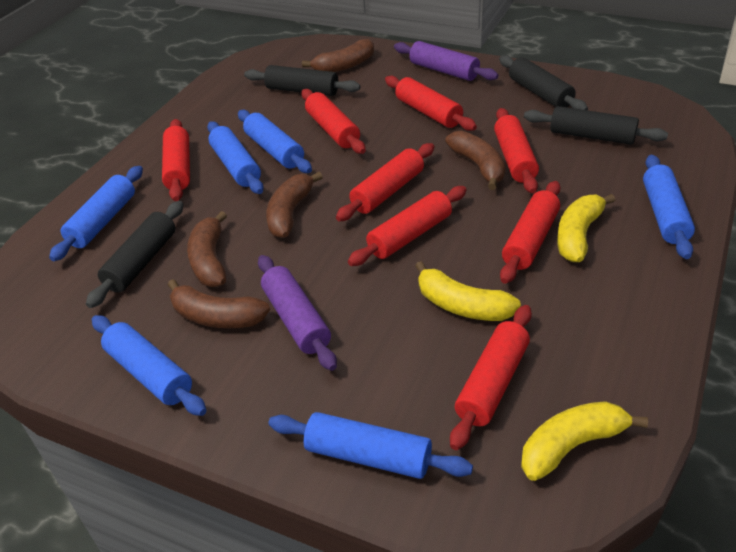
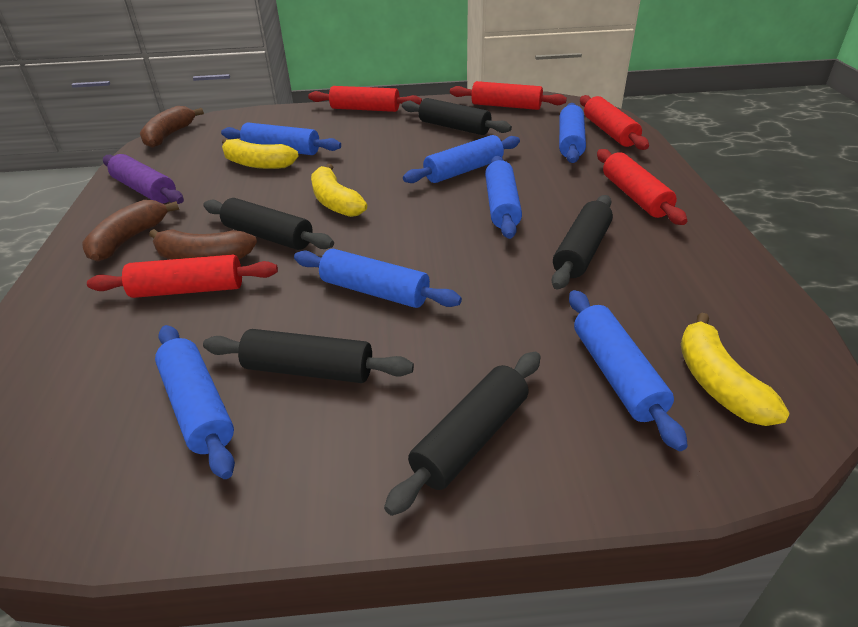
black rolling pin: [86,201,184,308] [244,65,361,96] [499,55,588,110] [524,106,668,145] = 4 -> [203,198,334,250] [203,329,414,383] [384,352,541,516] [402,98,512,135] [552,195,613,289] = 5
blue rolling pin: [49,166,143,261] [92,315,206,416] [207,121,264,194] [238,110,312,173] [268,412,473,479] [643,155,695,259] = 6 -> [155,325,235,479] [221,123,341,155] [294,249,462,308] [403,135,520,183] [485,156,522,239] [559,103,586,163] [569,290,688,451] = 7
brown banana: [168,279,270,328] [187,211,227,287] [266,172,323,238] [302,39,374,72] [445,131,506,190] = 5 -> [82,200,179,262] [140,106,204,148] [149,229,257,259] = 3
purple rolling pin: [258,255,337,371] [394,41,498,81] = 2 -> [103,154,184,204] = 1
red rolling pin: [162,119,190,201] [301,89,366,154] [336,143,434,222] [348,186,467,266] [385,76,477,131] [450,305,532,450] [494,108,539,193] [500,181,561,284] = 8 -> [87,255,278,298] [308,86,422,112] [450,81,567,110] [580,95,649,150] [597,149,687,225] = 5

